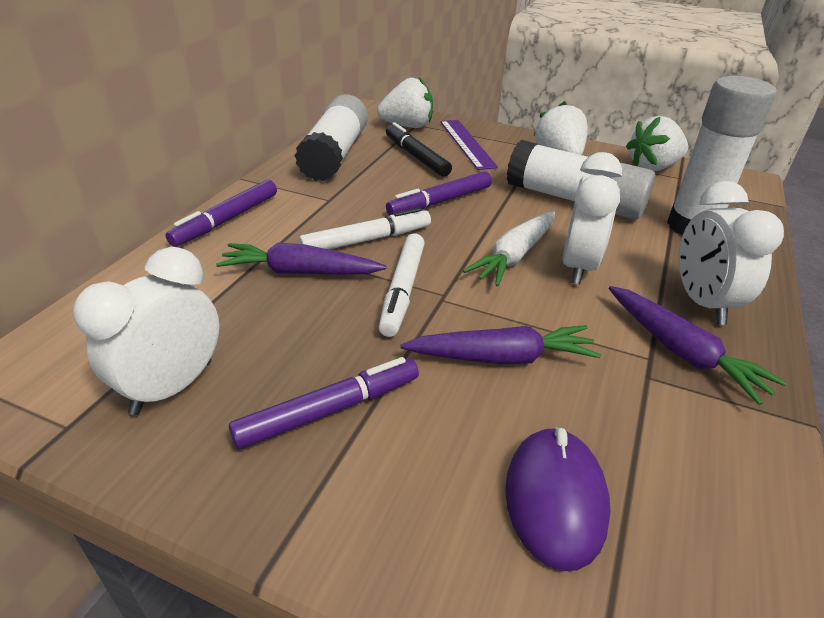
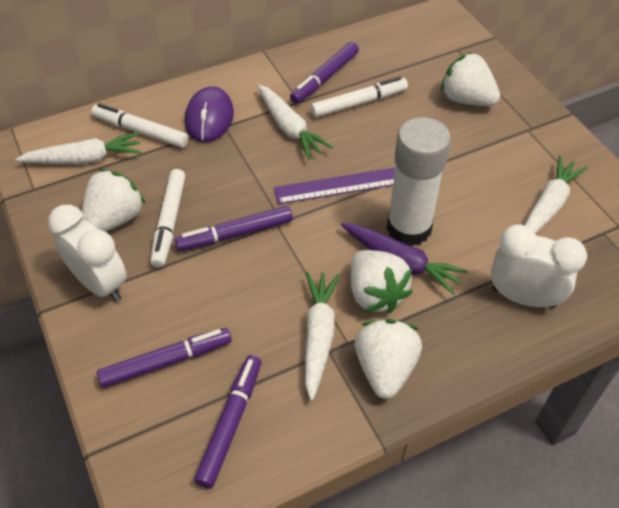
black marker: [386,122,452,177] = 1 -> none = 0
purple carrot: [216,242,387,275] [401,325,601,364] [609,286,787,405] = 3 -> [341,223,468,295] = 1
purple marker: [166,180,277,247] [229,357,419,449] [386,171,492,216] = 3 -> [97,328,232,388] [175,206,293,251] [194,355,262,489] [290,42,359,104] = 4
white carrot: [463,211,555,287] = 1 -> [15,132,141,164] [257,84,333,160] [305,272,340,401] [524,156,588,234] = 4
white clock: [73,247,219,415] [562,152,622,284] [679,181,784,325] = 3 -> [48,205,127,302] [491,224,587,308] = 2
white glue stick: [294,94,368,181] [507,140,655,220] [667,76,777,236] = 3 -> [387,117,451,246] = 1
white marker: [299,207,431,249] [379,233,425,337] = 2 -> [91,103,189,148] [150,169,185,267] [310,76,408,118] = 3
white strawberry: [377,77,433,128] [533,101,588,155] [626,116,688,171] = 3 -> [81,169,146,231] [350,250,413,313] [355,319,422,399] [441,52,500,106] = 4

